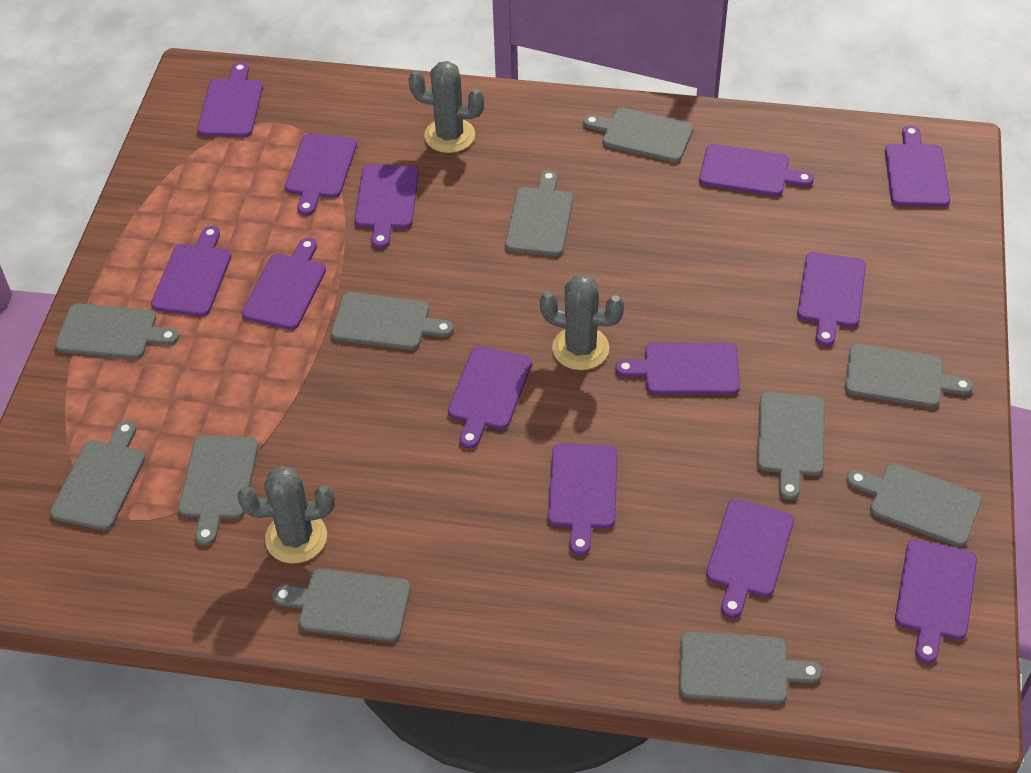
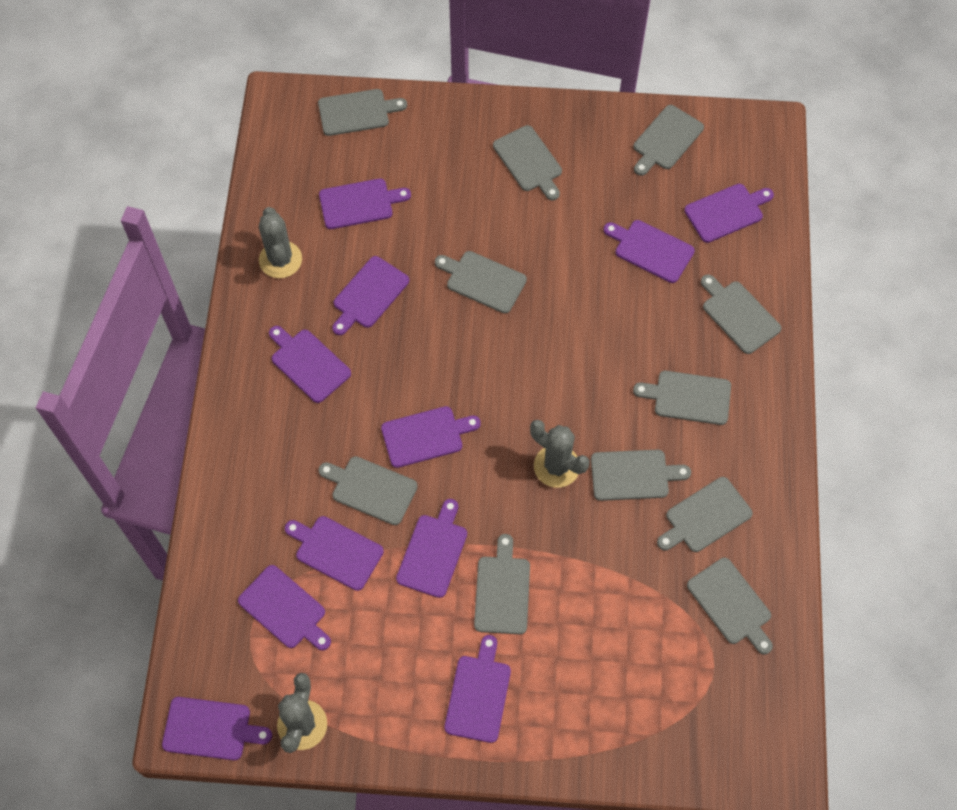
purple cutting board: [151,226,231,317] [197,62,263,137] [242,238,326,330] [285,133,357,216] [354,164,419,249] [448,346,532,449] [548,443,618,555] [615,343,740,395] [699,144,814,196] [706,499,794,618] [797,252,866,346] [885,125,950,207] [895,539,977,664] = 13 -> [162,697,272,760] [238,565,331,650] [269,326,351,403] [285,516,384,591] [319,178,411,229] [332,256,409,335] [381,406,481,468] [396,499,467,598] [444,635,511,743] [603,220,695,283] [684,184,774,243] = 11

